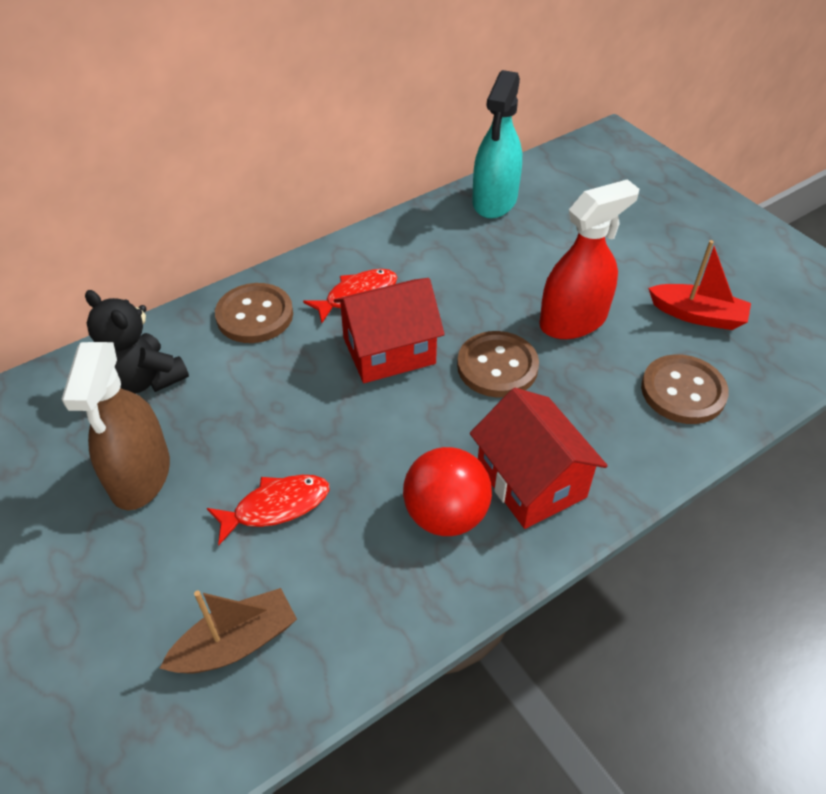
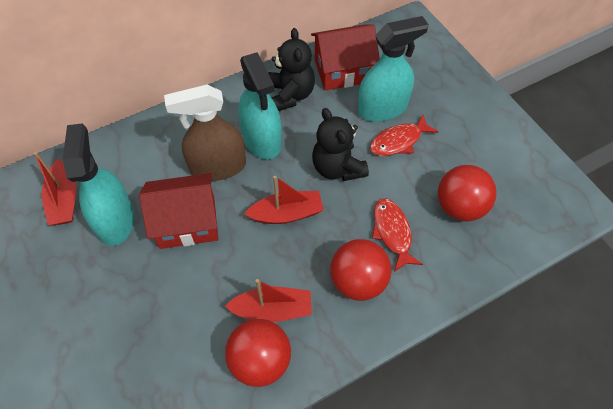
black teddy bear: [85,290,189,394] = 1 -> [268,28,315,111] [312,108,369,181] = 2
brown boat: [159,588,297,674] = 1 -> none = 0
brown button: [215,283,293,343] [457,331,539,398] [641,354,729,424] = 3 -> none = 0
red ball: [403,447,492,536] = 1 -> [225,319,291,387] [330,239,391,301] [438,165,497,221] = 3
red boat: [648,240,751,330] = 1 -> [34,152,76,225] [225,279,312,322] [244,176,324,224] = 3
red spray bottle: [539,179,639,339] = 1 -> none = 0
turquoise spray bottle: [472,70,522,219] = 1 -> [63,124,134,246] [238,52,282,159] [358,16,429,122] = 3

